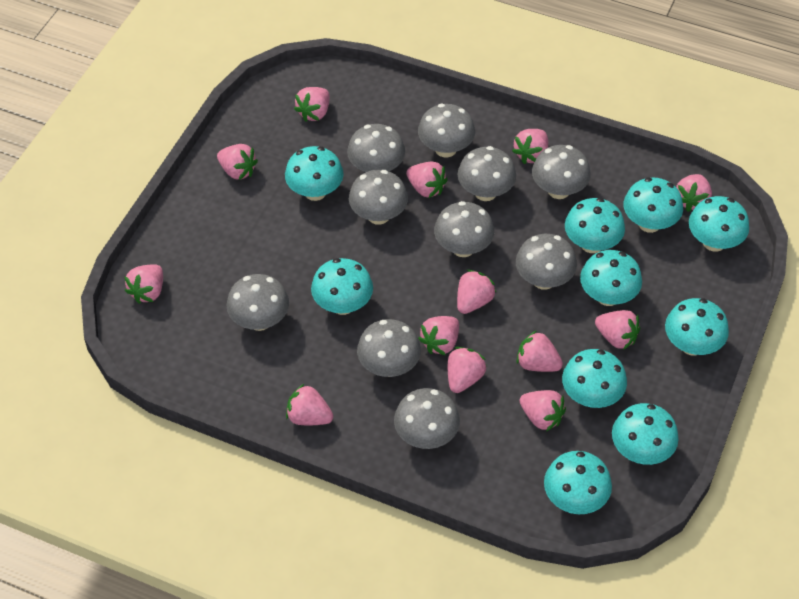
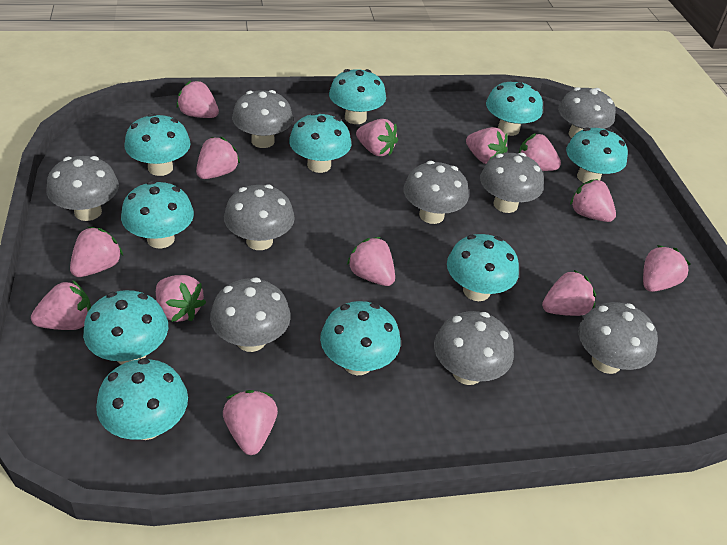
grey mushroom: [226,274,289,331] [347,124,405,172] [349,170,408,225] [357,319,421,377] [394,388,460,449] [418,104,475,158] [434,201,494,257] [458,146,516,201] [516,234,577,290] [532,145,591,199] = 10 -> [46,156,119,221] [210,277,291,352] [224,184,295,250] [232,90,293,148] [403,161,469,224] [434,311,514,385] [480,153,544,213] [558,87,616,138] [578,302,658,374] = 9

